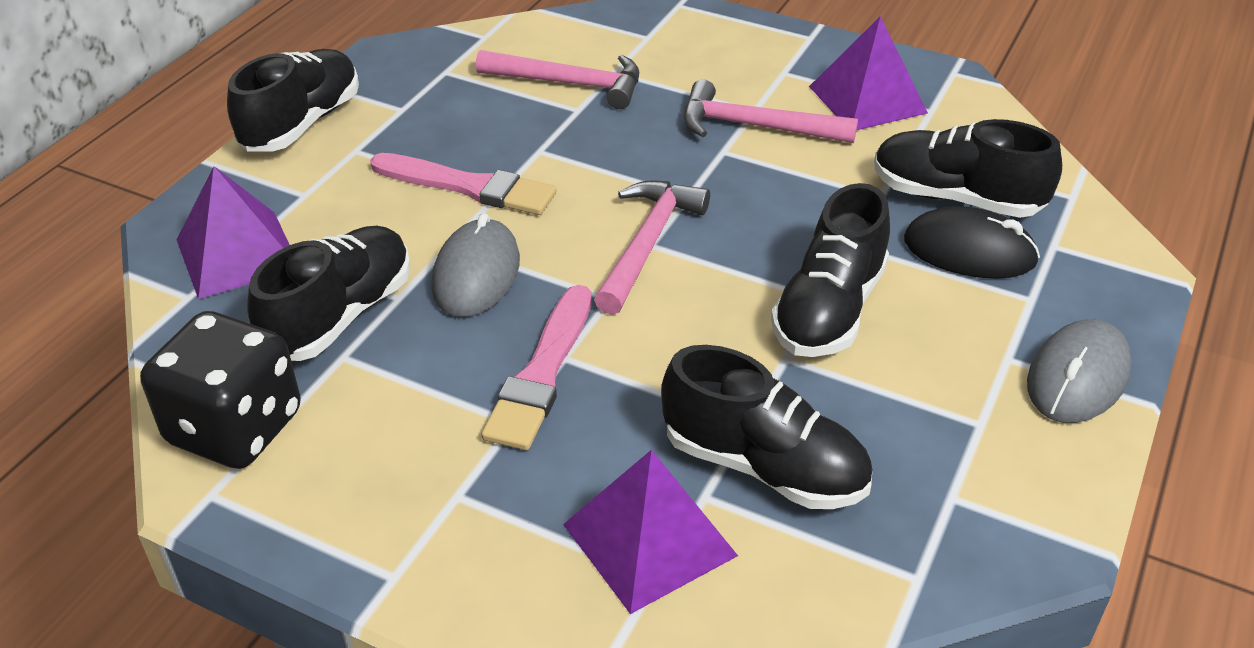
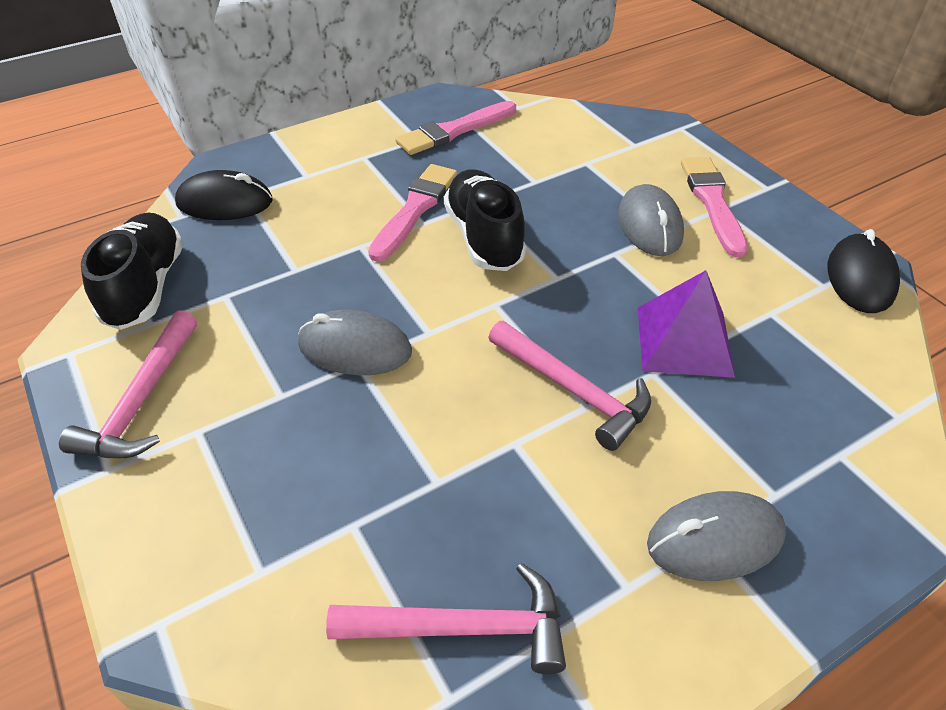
black dice: [140,311,301,469] = 1 -> none = 0
black mouse: [904,206,1040,279] = 1 -> [175,170,272,220] [828,229,900,313] = 2
black shoe: [227,49,359,151] [247,226,411,361] [661,345,872,509] [771,183,890,357] [874,119,1062,218] = 5 -> [81,213,184,330] [444,169,526,271] = 2
grey mouse: [431,213,520,317] [1027,319,1132,423] = 2 -> [298,310,412,375] [618,184,684,256] [647,491,786,581] = 3
pink brush: [370,153,556,215] [481,285,592,450] = 2 -> [368,164,458,262] [395,101,516,155] [681,157,748,257] = 3
purple pyramid: [177,166,290,299] [563,449,738,614] [809,16,928,130] = 3 -> [638,270,735,378] = 1

